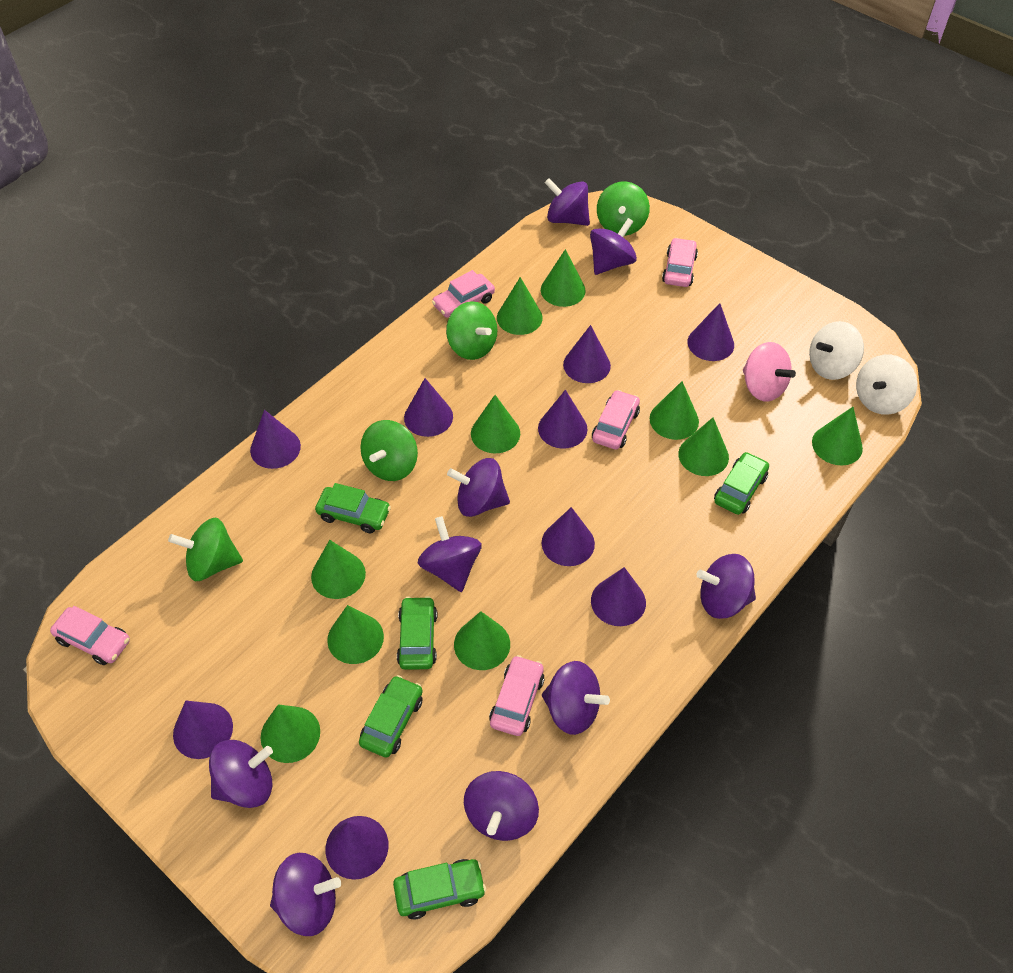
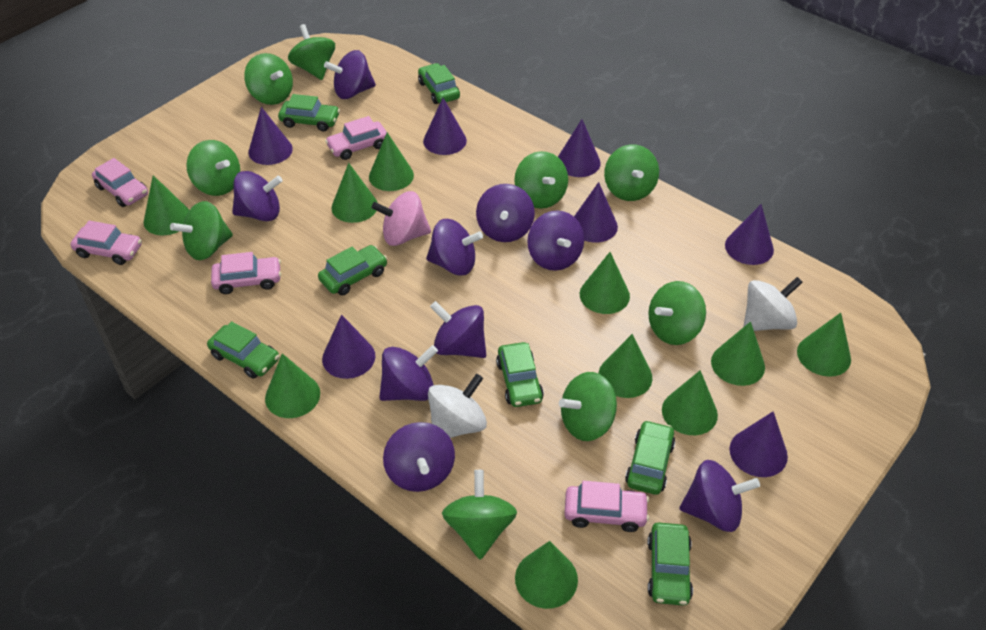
green car: [315,483,391,533] [359,675,423,758] [393,859,486,919] [397,596,437,670] [714,452,769,515] = 5 -> [207,321,279,379] [278,94,340,131] [318,245,387,296] [418,63,460,104] [496,342,544,407] [625,420,675,495] [647,522,693,606] = 7
green spinning top: [168,518,243,581] [360,420,418,481] [446,301,498,360] [597,182,650,236] = 4 -> [170,201,233,260] [186,140,240,196] [244,53,293,105] [288,24,335,80] [442,470,517,560] [514,151,568,209] [559,372,617,441] [604,144,659,201] [648,281,706,345] = 9
purple cone: [173,701,233,759] [250,410,301,469] [325,816,389,880] [404,378,453,437] [538,390,588,449] [542,507,595,566] [563,325,611,383] [591,567,646,626] [688,303,734,361] = 9 -> [248,107,293,165] [322,315,375,379] [423,98,467,155] [558,119,601,177] [574,182,618,243] [725,204,774,265] [729,411,788,477] = 7

